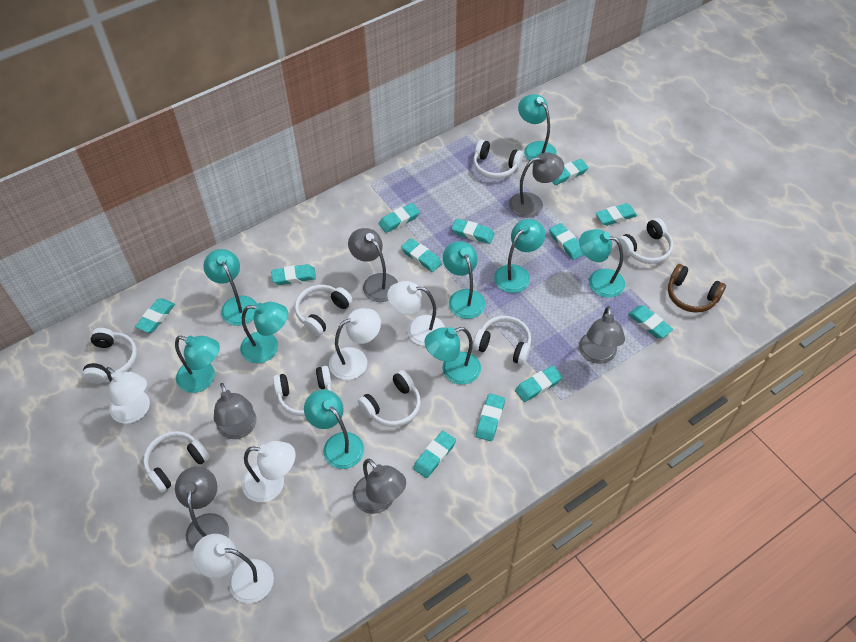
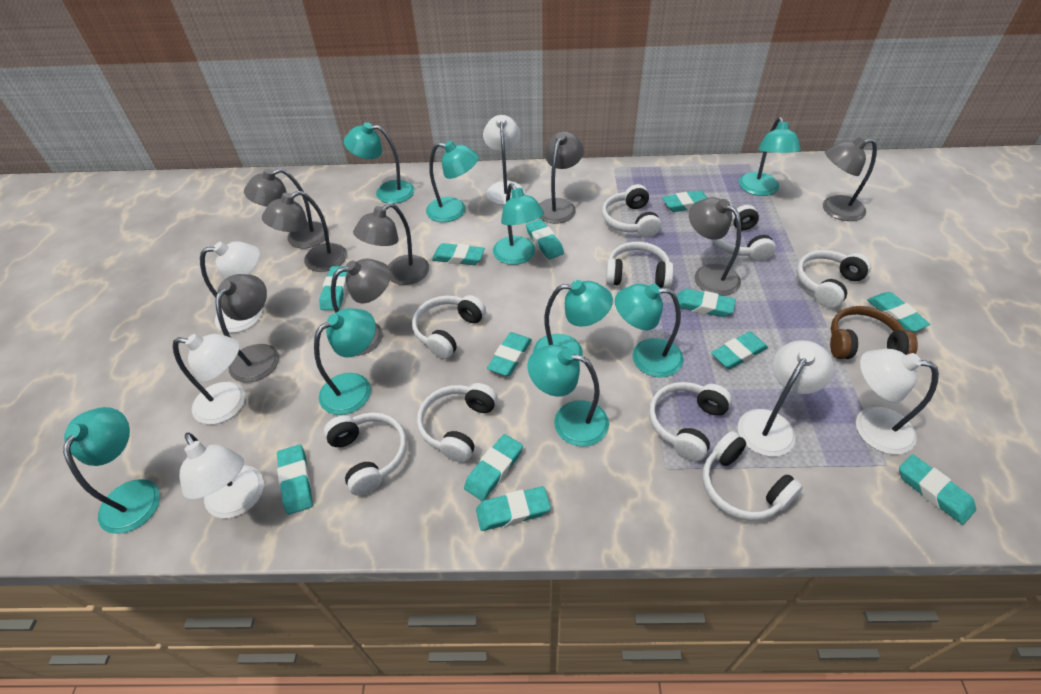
grey lamp: [175,466,229,551] [214,383,257,439] [348,228,398,302] [353,459,406,514] [509,152,564,218] [579,306,625,364] = 6 -> [215,274,279,383] [244,168,329,248] [262,191,347,272] [331,259,391,356] [353,203,429,285] [539,131,584,224] [689,197,741,296] [823,137,877,221] = 8
white headphones: [82,328,137,384] [143,431,210,493] [273,366,332,416] [295,285,353,336] [358,370,421,427] [473,140,524,179] [473,316,531,365] [617,218,673,264] = 8 -> [324,413,407,496] [412,295,486,359] [417,383,498,463] [602,184,661,237] [606,242,674,288] [649,382,732,461] [703,431,803,521] [712,205,776,261] [796,250,871,308] = 9
white lamp: [106,367,150,424] [193,534,274,603] [242,441,296,502] [329,308,381,380] [387,281,445,346] = 5 -> [173,334,245,424] [180,432,264,518] [200,241,262,333] [483,115,525,205] [738,340,834,457] [856,349,939,455] = 6

